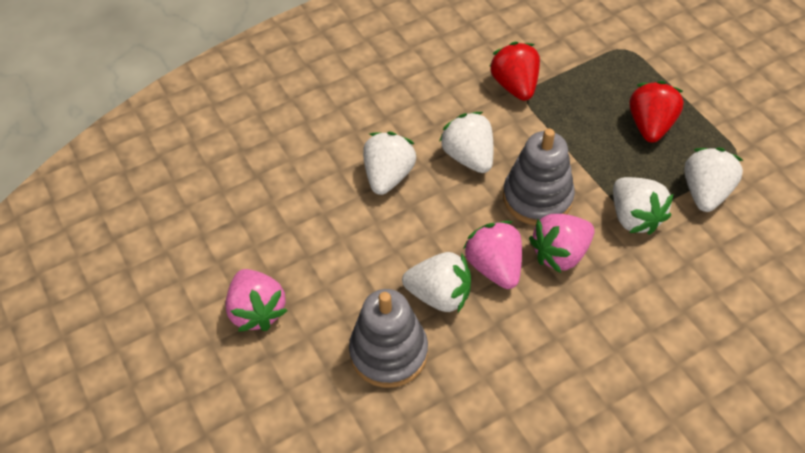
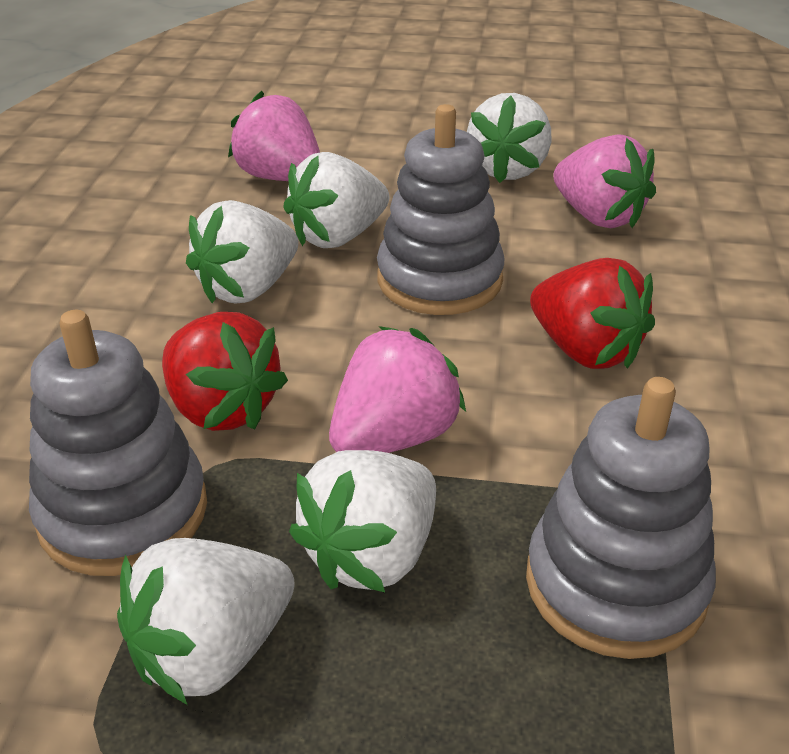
grey stacking toy: [349,289,428,388] [503,128,575,226] = 2 -> [29,310,207,576] [377,104,505,315] [526,377,716,659] = 3

